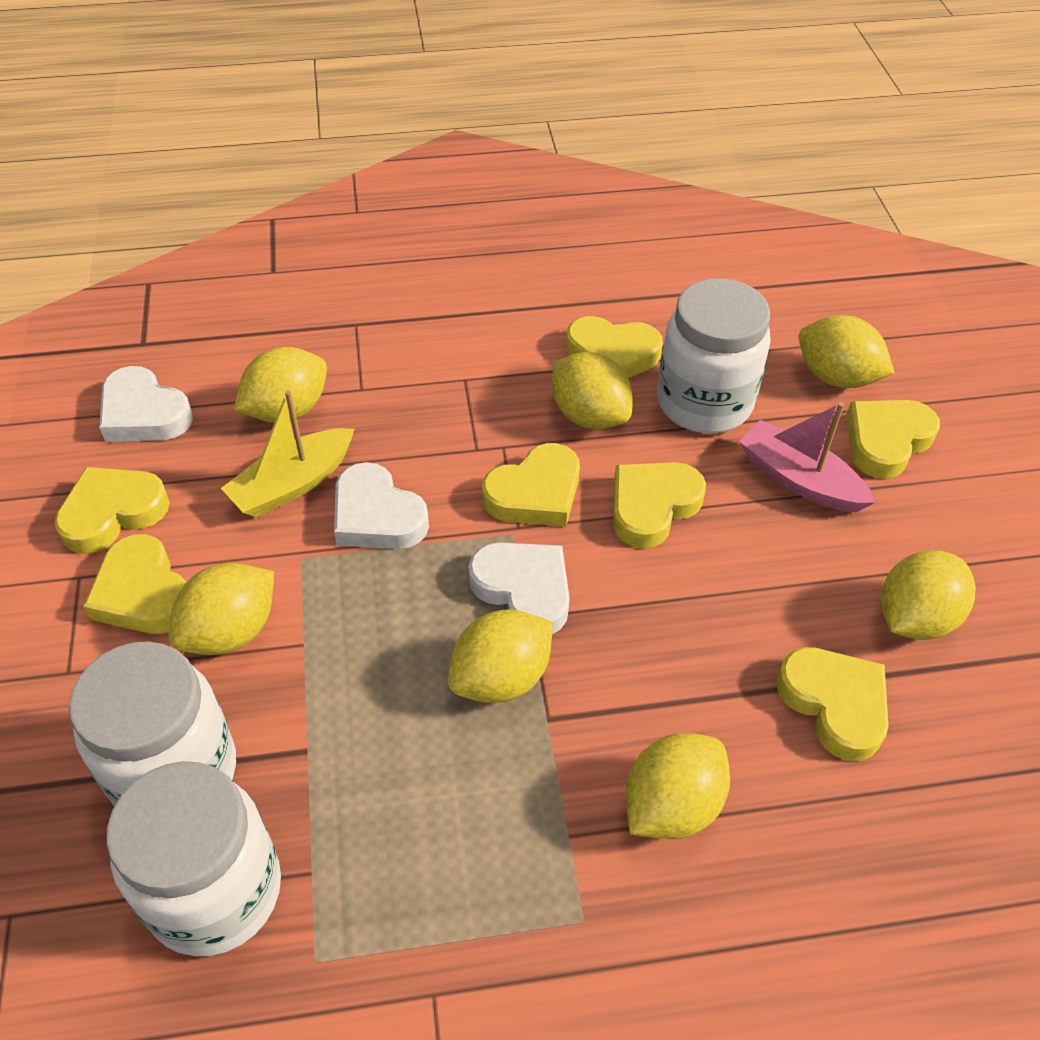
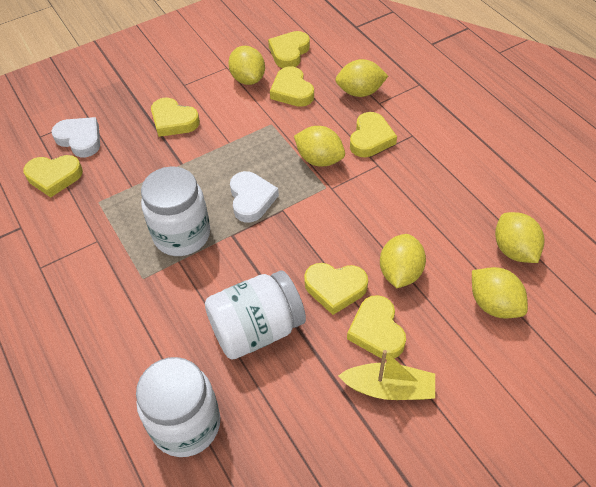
pink boat: [739,402,876,512] = 1 -> none = 0
white heart: [99,366,193,442] [334,462,429,549] [469,542,570,634] = 3 -> [51,117,100,157] [230,171,279,223] = 2
yellow lemon: [168,563,274,655] [234,347,327,423] [448,609,553,703] [552,352,633,429] [626,733,730,839] [799,315,895,388] [881,550,976,640] = 7 -> [228,46,265,85] [294,126,345,167] [335,59,388,97] [380,234,426,288] [472,267,528,319] [495,212,544,263] = 6

